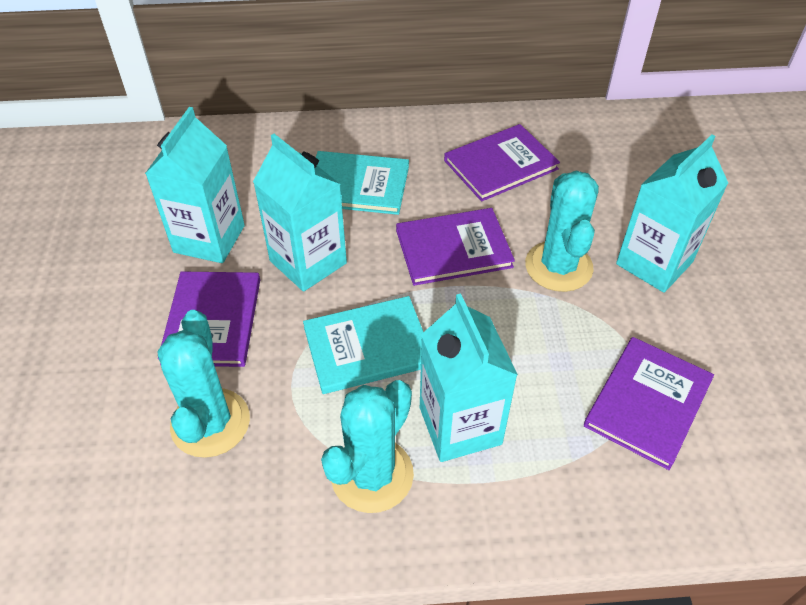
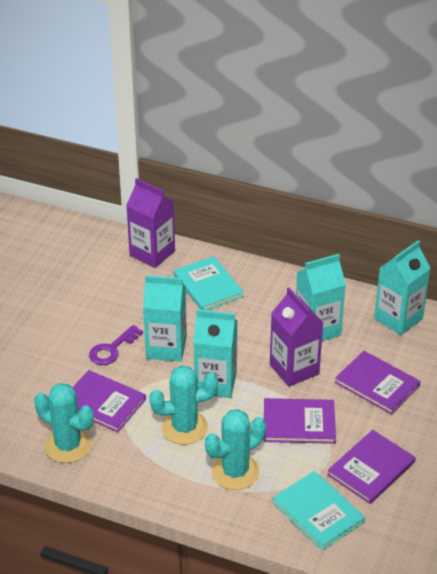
purple carton: none = 0 -> [126,178,175,268] [270,288,323,387] = 2
purple key: none = 0 -> [89,325,143,365] = 1

